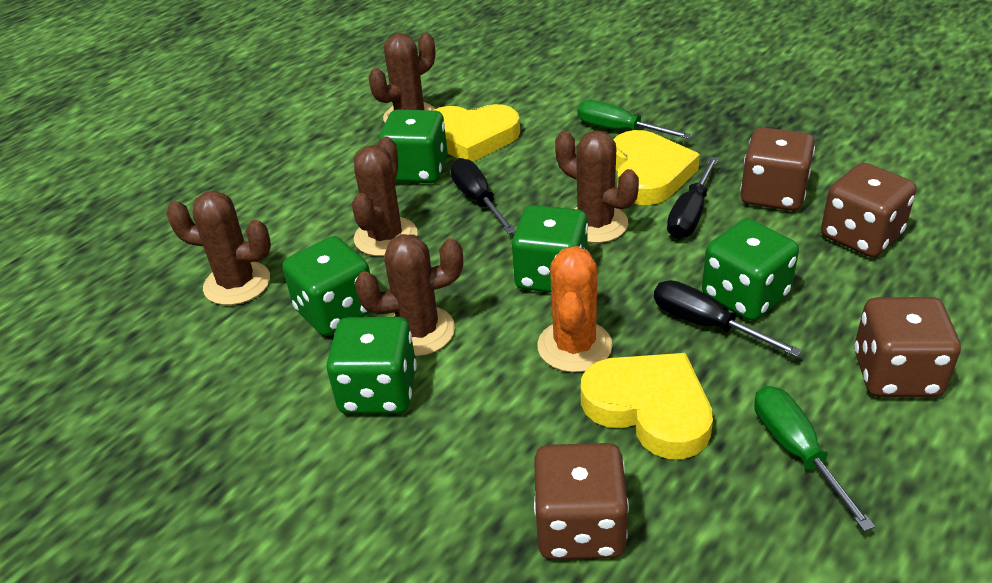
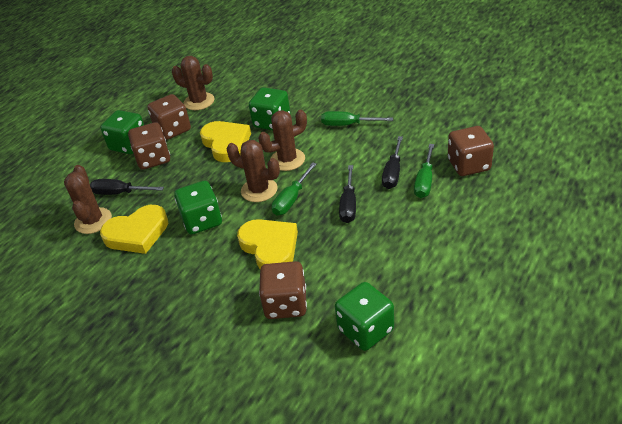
brown cactus: [166,191,271,305] [352,136,418,256] [355,234,463,356] [369,32,435,123] [555,130,639,243] = 5 -> [64,165,112,234] [172,56,215,110] [227,140,280,202] [258,110,307,171] = 4
green dice: [282,236,371,336] [327,317,417,414] [379,109,448,183] [512,205,588,293] [702,219,799,321] = 5 -> [100,110,144,154] [174,181,222,234] [249,87,290,130] [335,282,394,351] = 4
green screwdriver: [578,100,692,139] [754,386,875,531] = 2 -> [272,162,317,216] [321,111,393,126] [414,144,434,198] = 3
orange cactus: [537,246,612,372] = 1 -> none = 0

